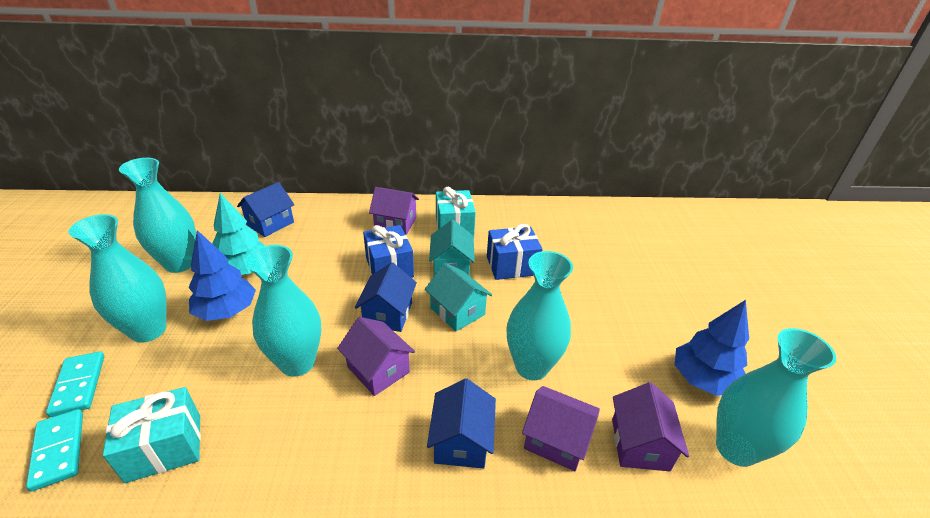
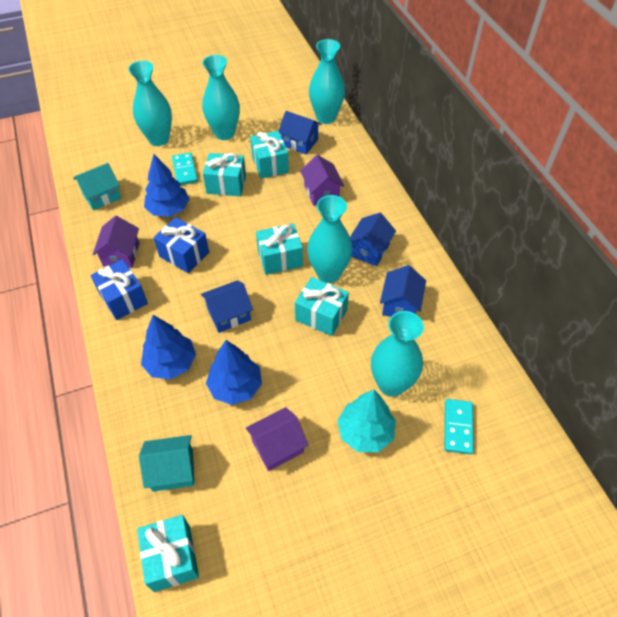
blue house: [237,182,295,237] [355,262,417,332] [427,378,496,468] = 3 -> [201,280,253,333] [279,111,321,154] [350,213,396,266] [380,265,426,317] = 4
blue tree: [188,230,256,321] [675,300,749,396] = 2 -> [141,315,196,380] [144,154,189,217] [206,340,262,405] = 3
purple house: [337,317,415,396] [369,187,419,235] [522,386,600,471] [612,382,689,471] = 4 -> [93,216,139,268] [246,407,308,471] [300,155,344,206] = 3
turquoise gift: [103,387,201,483] [436,187,476,236] = 2 -> [137,515,199,592] [203,153,246,196] [250,131,289,179] [256,223,303,275] [295,277,349,336] = 5

